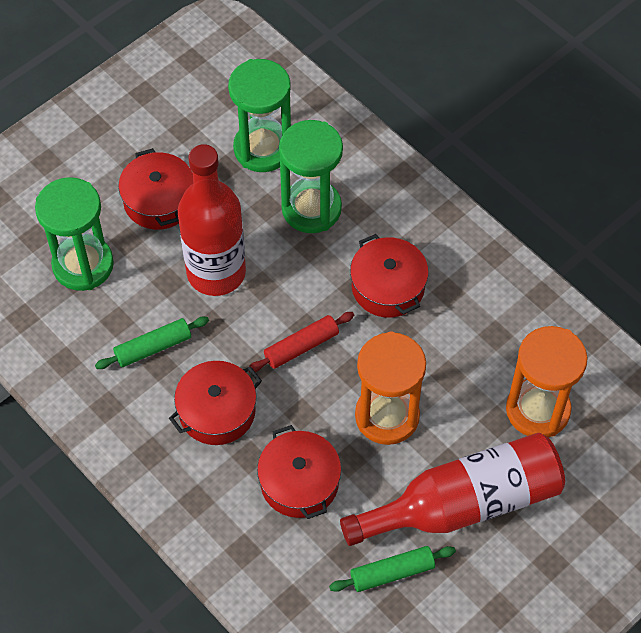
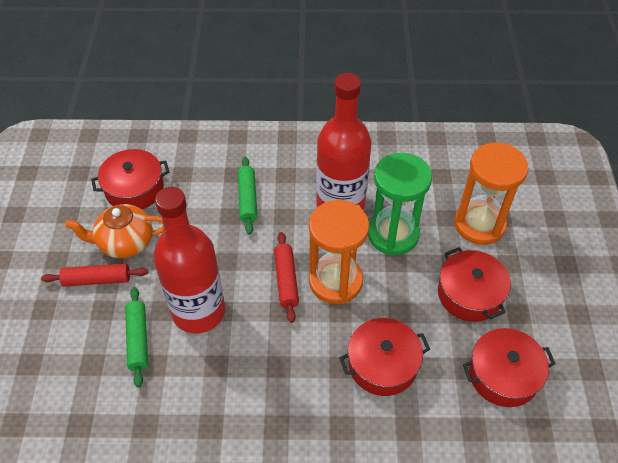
green hourglass: [35,177,114,291] [228,59,291,172] [279,120,343,233] = 3 -> [368,153,432,256] = 1
orange teapot: none = 0 -> [65,204,165,258] = 1
red rolling pin: [249,312,354,373] = 1 -> [41,263,148,287] [274,232,299,323] = 2

